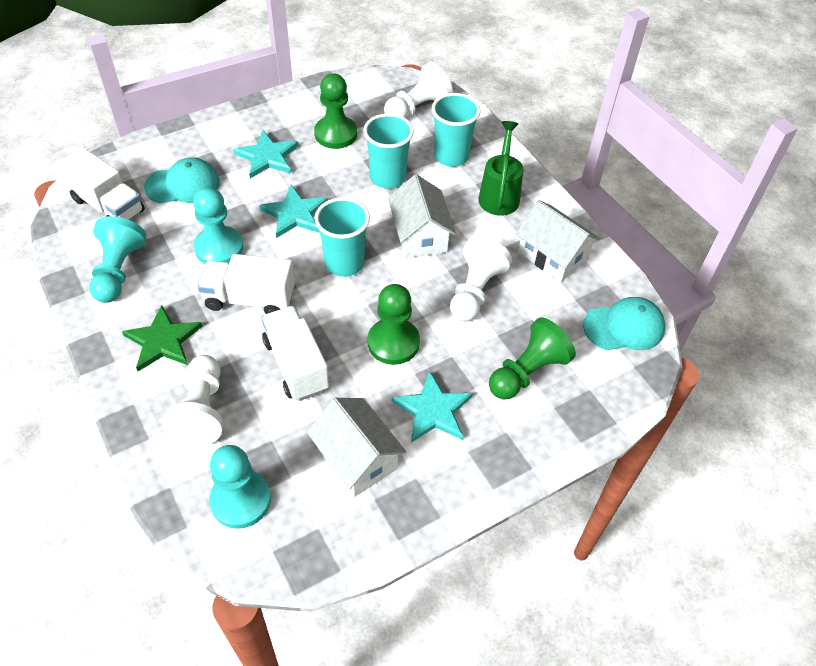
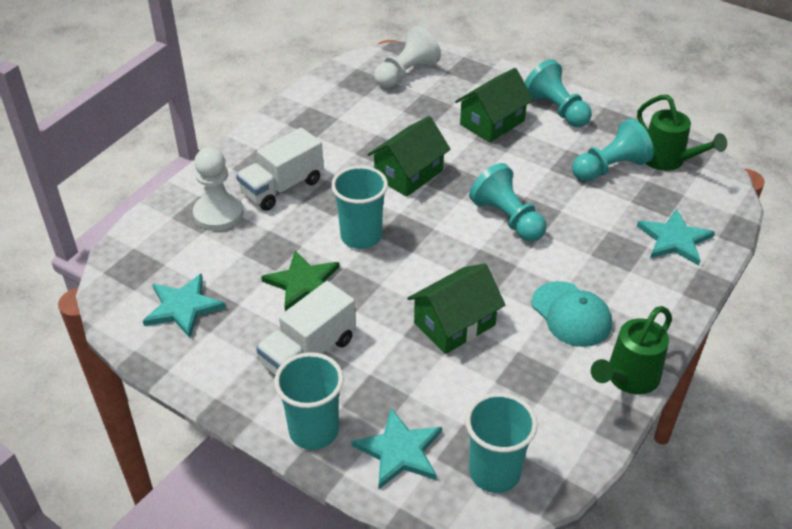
green house: none = 0 -> [367,116,451,197] [407,264,505,354] [455,68,533,142] = 3
green pawn: [314,73,357,149] [368,284,420,365] [489,317,576,400] = 3 -> none = 0
green watering can: [478,121,523,216] = 1 -> [591,306,672,394] [637,95,727,171] = 2
turquoise cap: [144,157,220,203] [583,297,666,350] = 2 -> [532,281,612,347] = 1
white house: [307,398,407,497] [388,174,456,258] [516,200,600,282] = 3 -> none = 0
white pawn: [162,355,223,446] [384,62,453,118] [450,237,512,321] = 3 -> [193,147,244,231] [374,26,441,88] = 2
white truck: [57,147,145,220] [197,254,295,314] [261,306,329,401] = 3 -> [236,128,324,211] [256,281,356,375] = 2

